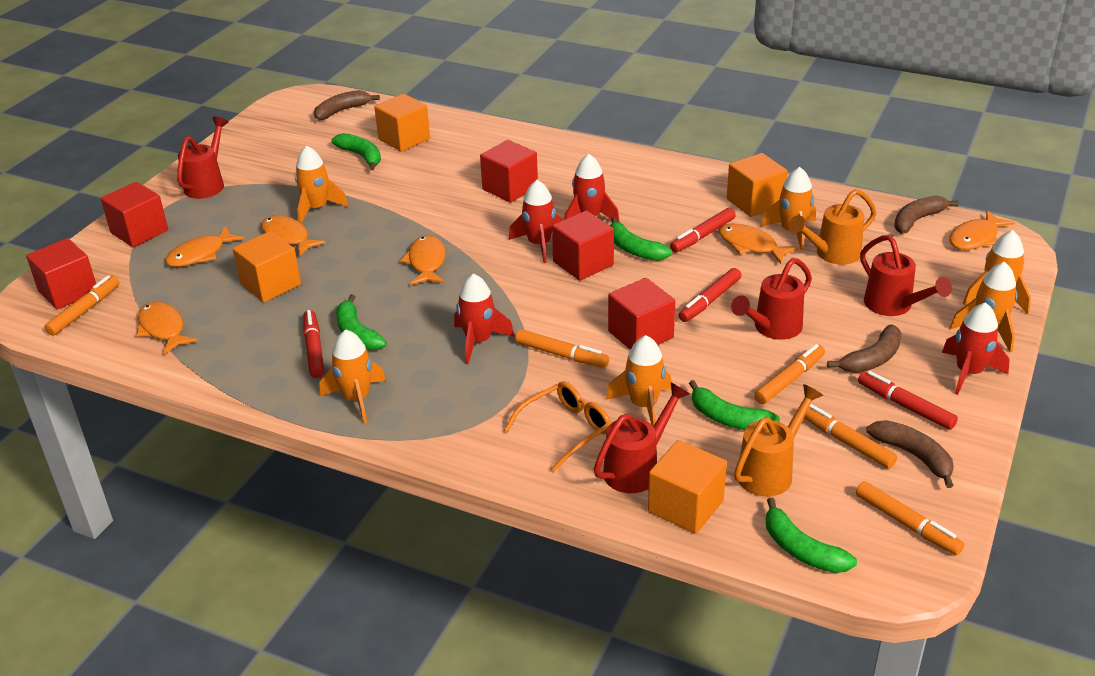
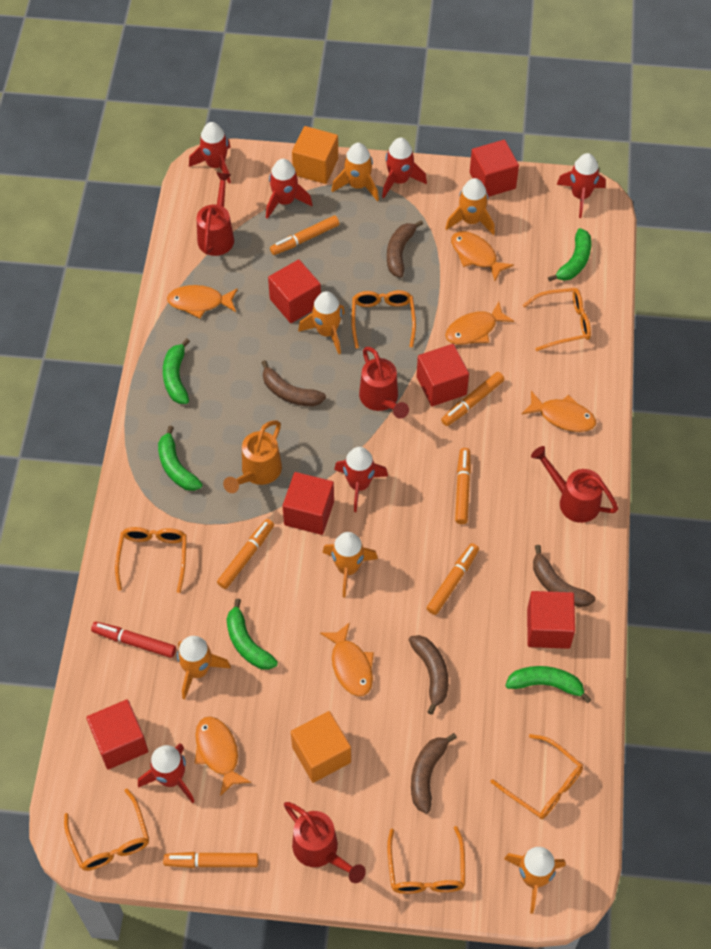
brown banana: [314,90,380,120] [827,325,902,373] [866,420,954,488] [894,195,959,234] = 4 -> [261,360,326,406] [387,220,423,278] [409,635,448,715] [411,733,457,814] [533,545,595,607] = 5
orange cube: [233,231,301,302] [374,94,430,152] [648,440,727,534] [727,153,787,217] = 4 -> [291,711,351,783] [292,126,338,184] = 2
orange glasses: [504,381,611,472] = 1 -> [64,788,149,871] [115,527,187,593] [351,290,416,349] [387,826,465,894] [491,734,583,819] [523,288,591,351] = 6
orange marker: [44,275,120,336] [515,329,609,368] [754,344,825,404] [804,404,897,469] [856,481,964,555] = 5 -> [163,852,258,868] [217,519,274,589] [270,215,339,255] [427,543,479,615] [441,372,504,426] [455,448,471,524] = 6
orange watering can: [734,384,823,497] [789,189,877,265] = 2 -> [223,420,282,493] = 1
red cube: [26,238,96,310] [101,182,168,247] [480,140,538,203] [552,211,614,280] [608,278,675,350] = 5 -> [86,699,148,770] [268,259,321,323] [283,472,334,535] [417,344,469,406] [470,140,519,197] [527,591,575,649] = 6
red marker: [303,310,324,378] [670,208,736,253] [679,268,741,322] [858,371,958,430] = 4 -> [91,622,176,658] = 1
red rocket: [454,273,515,364] [509,180,563,263] [564,154,620,223] [942,302,1010,395] = 4 -> [138,743,195,803] [189,122,231,183] [266,159,313,219] [334,447,388,512] [382,138,427,198] [557,153,606,218] = 6

